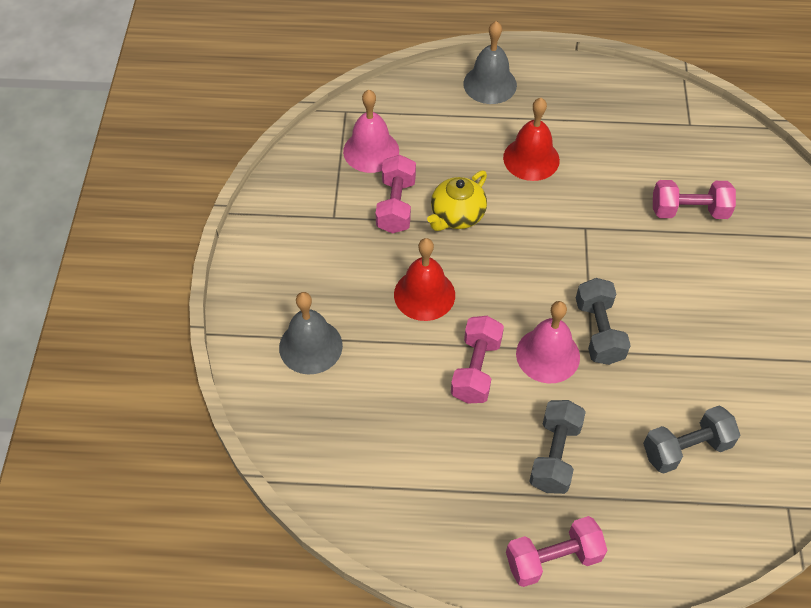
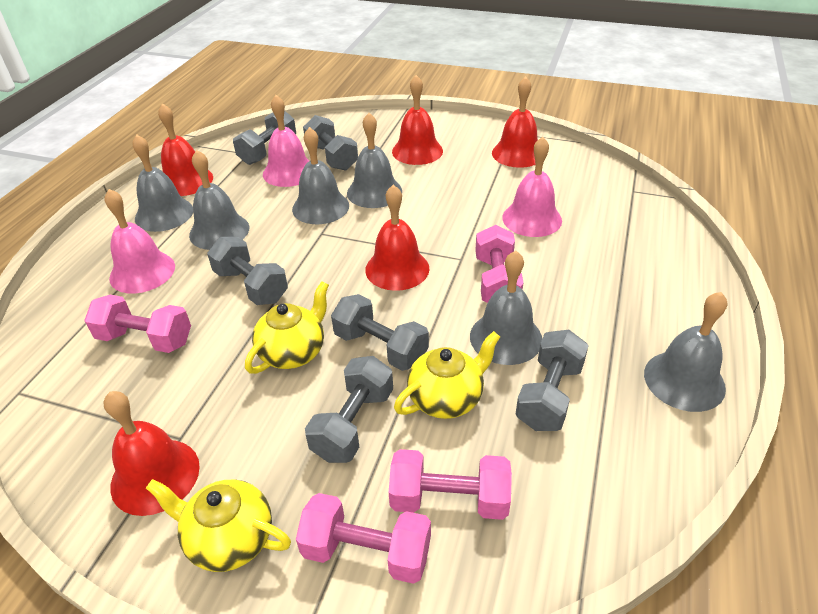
grey bell: [279,292,343,375] [463,21,517,104] = 2 -> [133,134,193,232] [189,150,249,250] [292,127,349,224] [347,113,402,208] [470,251,542,365] [644,292,727,412] = 6
grey dumbbell: [529,400,586,494] [576,278,631,365] [643,406,740,474] = 3 -> [207,237,288,305] [233,110,296,165] [303,115,358,171] [305,356,393,463] [331,294,429,371] [516,330,589,431] = 6
pink bell: [343,90,399,173] [516,301,580,384] = 2 -> [104,189,175,293] [263,95,309,187] [502,137,562,237] = 3
red bell: [394,238,455,321] [503,98,560,181] = 2 -> [104,391,200,516] [158,103,213,196] [365,185,429,291] [392,75,443,165] [492,77,538,168] = 5
yellow teapot: [427,171,487,231] = 1 -> [146,479,291,572] [245,281,329,374] [394,331,500,419] = 3

